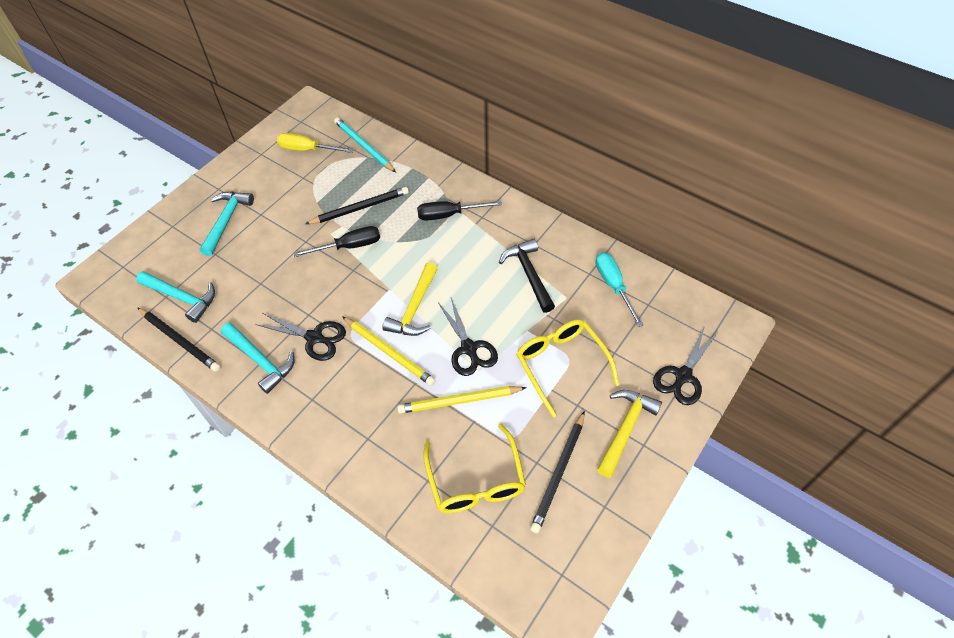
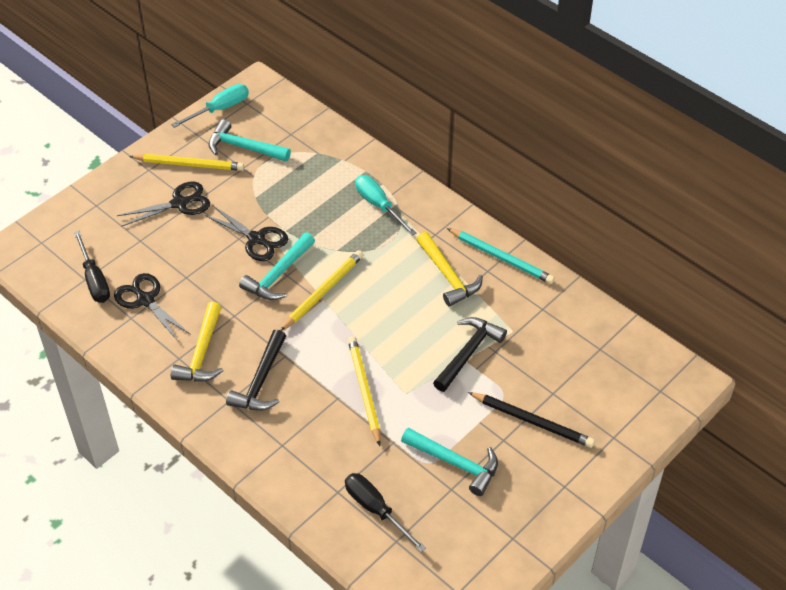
black hammer: [499,239,555,313] = 1 -> [226,329,286,411] [433,317,507,392] = 2
black pencil: [137,307,221,372] [305,187,409,224] [530,411,585,533] = 3 -> [468,392,595,448] = 1
turquoise screwdriver: [596,252,644,327] = 1 -> [171,84,249,128] [355,175,416,236] = 2
yellow glasses: [423,424,526,513] [516,319,620,418] = 2 -> none = 0
yellow pencil: [342,316,436,386] [397,386,527,414] = 2 -> [129,154,244,171] [281,250,363,331] [348,336,381,446] = 3
yellow screwdriver: [277,133,354,153] = 1 -> none = 0

